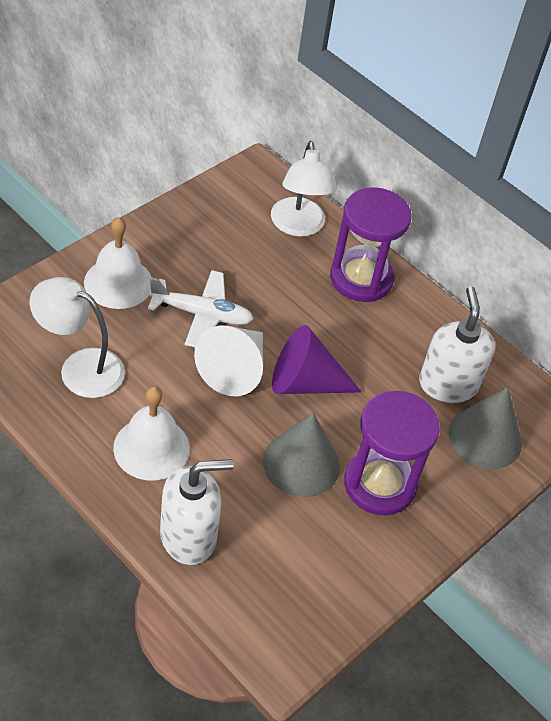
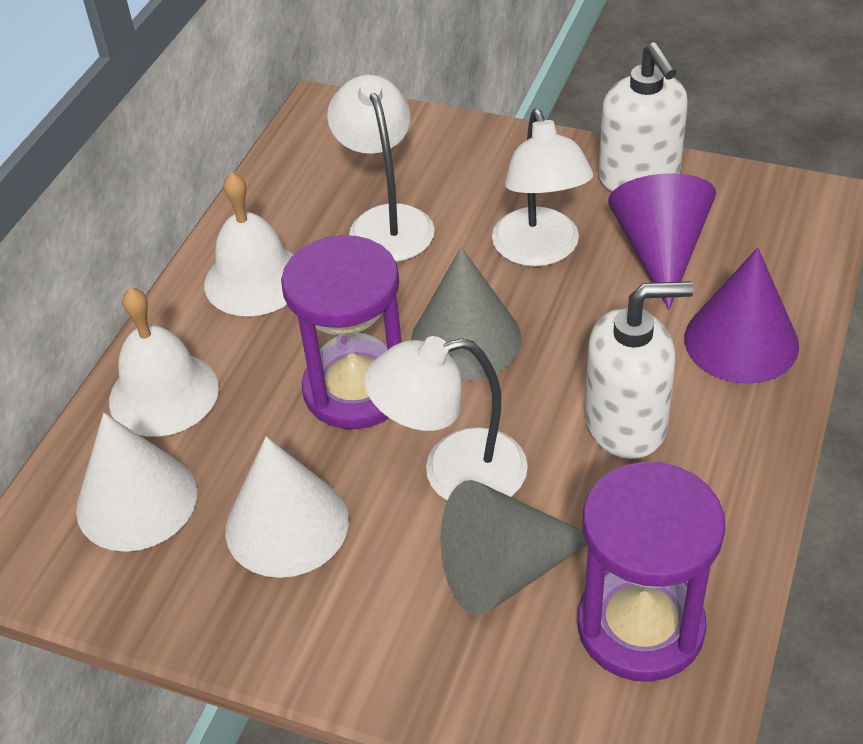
purple cone: [272,325,362,394] = 1 -> [608,173,716,310] [684,248,799,384] = 2
white cone: [194,326,263,396] = 1 -> [76,413,197,552] [225,437,349,578] = 2
white lamp: [30,277,125,398] [271,141,337,237] = 2 -> [327,75,435,262] [364,336,528,501] [492,109,594,267] = 3
white plane: [148,270,254,347] = 1 -> none = 0

